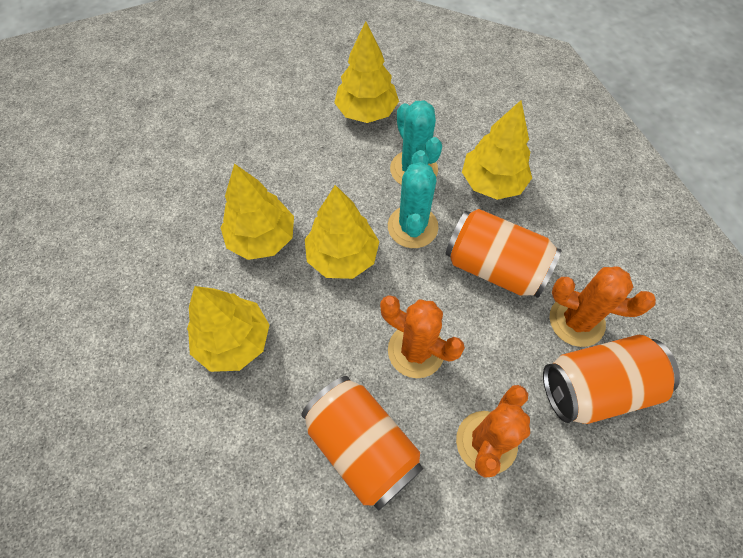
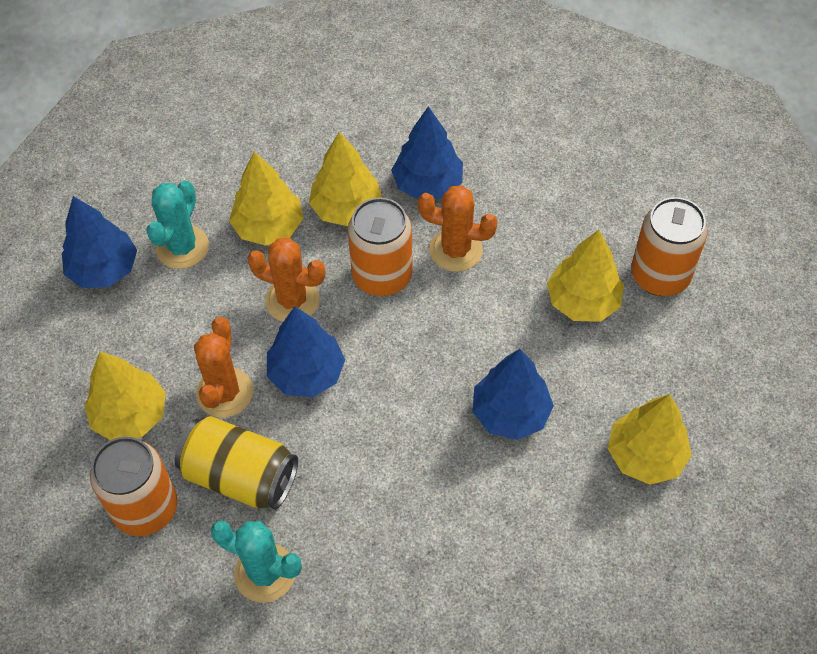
blue tree: none = 0 -> [62,196,137,288] [267,306,345,397] [391,106,463,199] [472,349,554,440] = 4
yellow can: none = 0 -> [175,416,298,510] = 1

